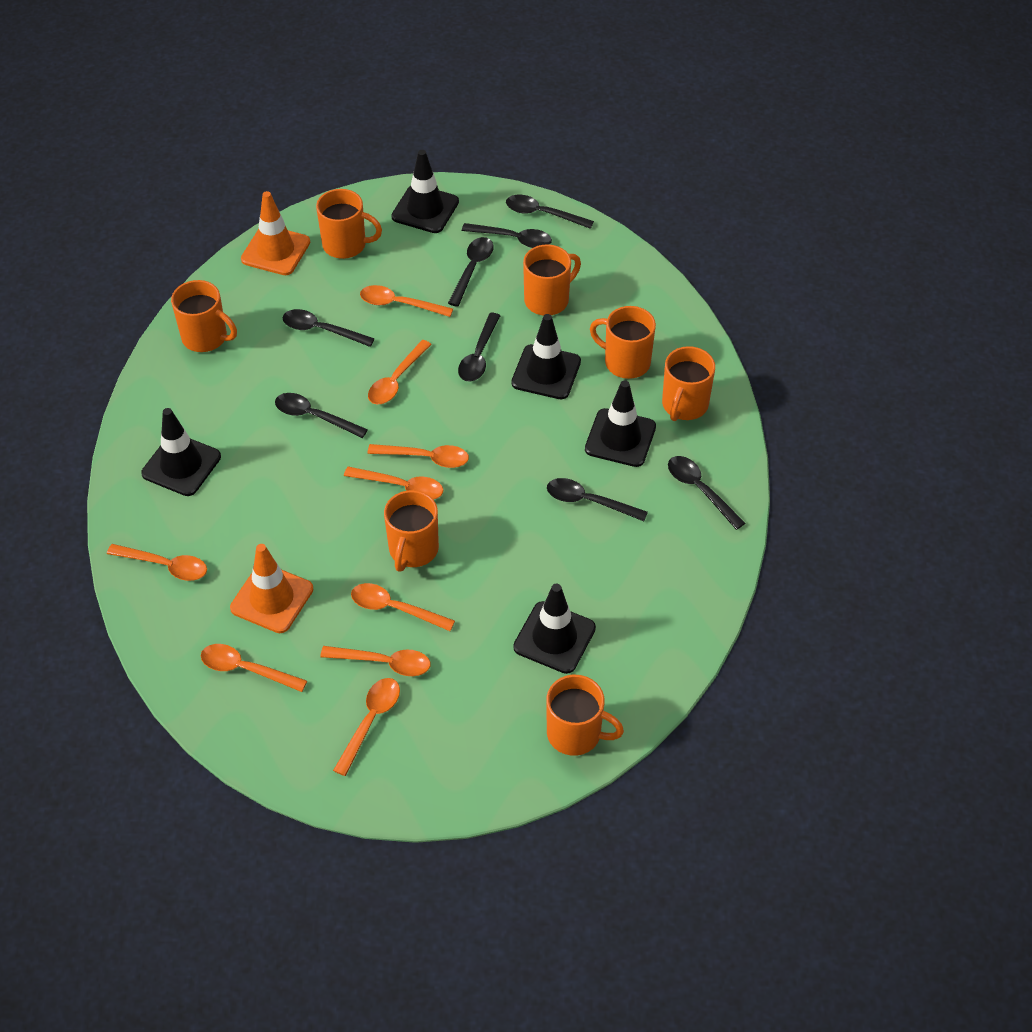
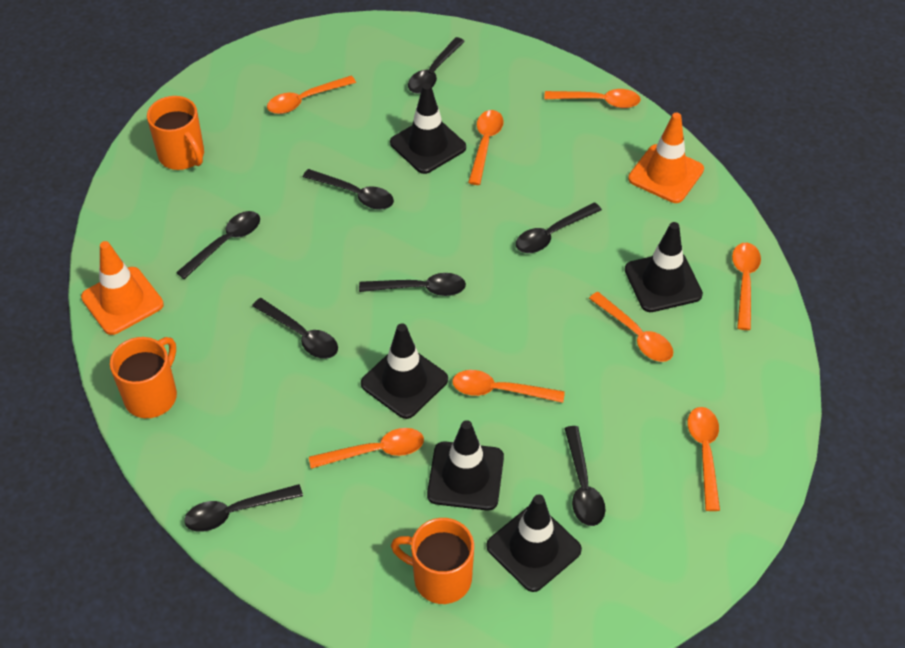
orange mug: [171,280,237,352] [316,189,382,259] [384,490,439,572] [523,244,581,315] [546,675,624,756] [590,306,656,379] [662,346,715,421] = 7 -> [110,337,177,418] [147,96,204,170] [391,518,474,604] = 3
orange spoon: [107,544,207,581] [201,644,307,692] [320,646,430,676] [333,678,400,776] [344,466,443,500] [351,583,455,631] [360,285,453,317] [367,444,469,468] [368,340,432,404] = 9 -> [267,76,356,114] [309,428,424,469] [452,370,565,403] [468,110,504,185] [544,89,641,108] [589,292,673,362] [688,407,720,511] [732,243,761,330] = 8

